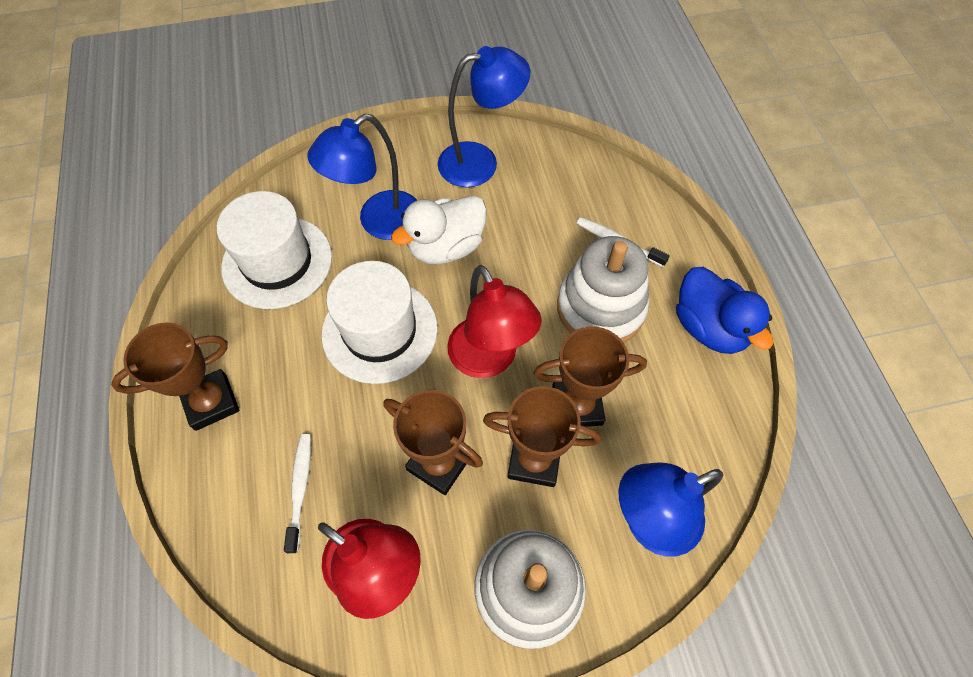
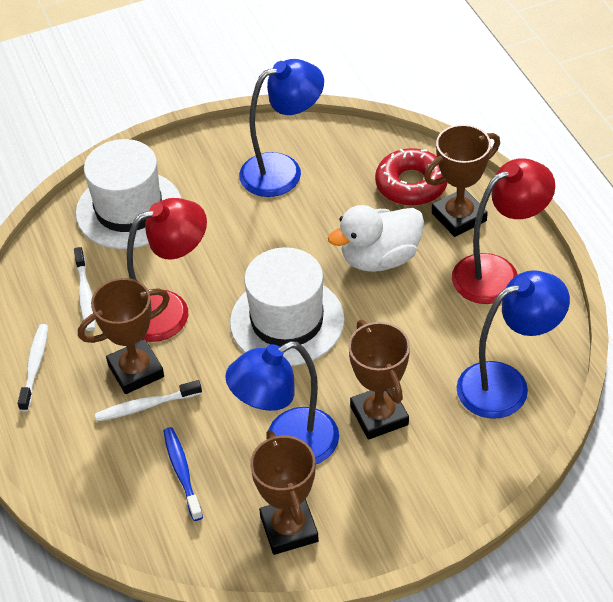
blue duck: [676,267,773,354] = 1 -> none = 0
blue toothbrush: none = 0 -> [163,427,203,521] = 1
red donut: none = 0 -> [375,148,448,206] = 1
white stacking toy: [475,530,586,649] [557,236,649,342] = 2 -> none = 0
white toothbrush: [284,434,311,553] [577,217,670,267] = 2 -> [18,324,48,412] [74,247,95,331] [95,380,202,422] = 3

